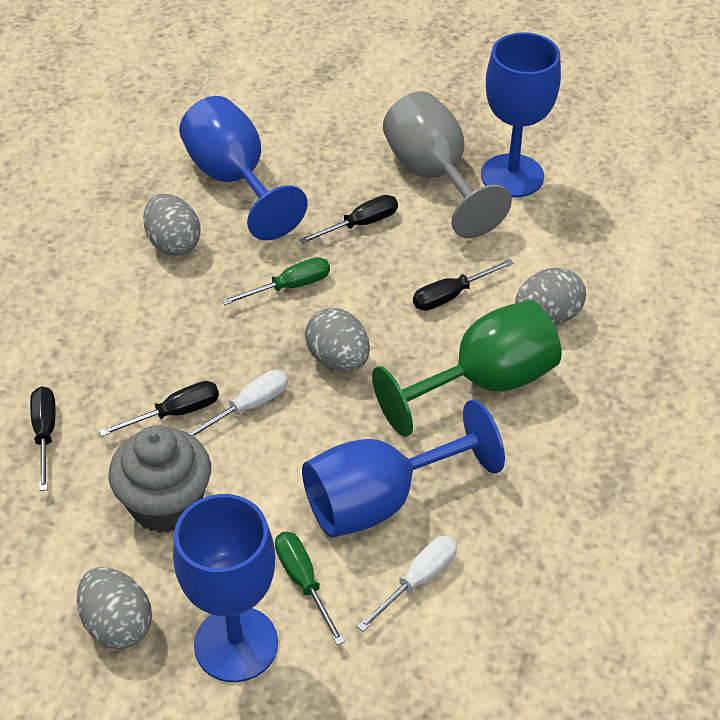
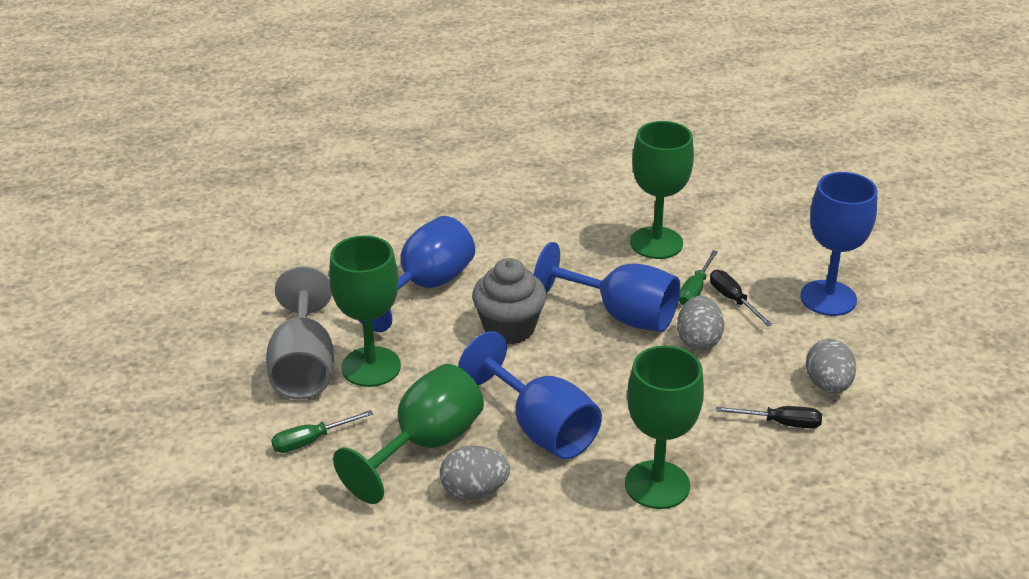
black screwdriver: [30,386,55,491] [99,381,219,437] [299,195,398,244] [413,259,514,311] = 4 -> [710,270,773,326] [716,406,822,428] = 2
green goblet: [372,300,562,437] = 1 -> [329,235,401,387] [333,364,484,504] [625,345,704,509] [630,121,694,259] = 4
grey egg: [77,567,152,649] [143,194,201,256] [305,308,370,371] [515,268,586,324] = 4 -> [440,446,510,500] [677,296,724,351] [806,339,856,393] = 3
white screwdriver: [188,370,288,436] [357,536,457,632] = 2 -> none = 0

